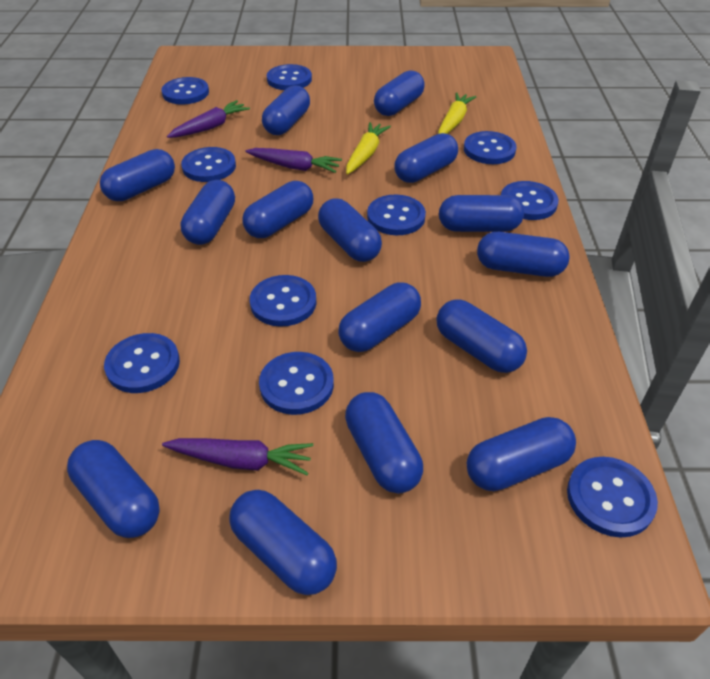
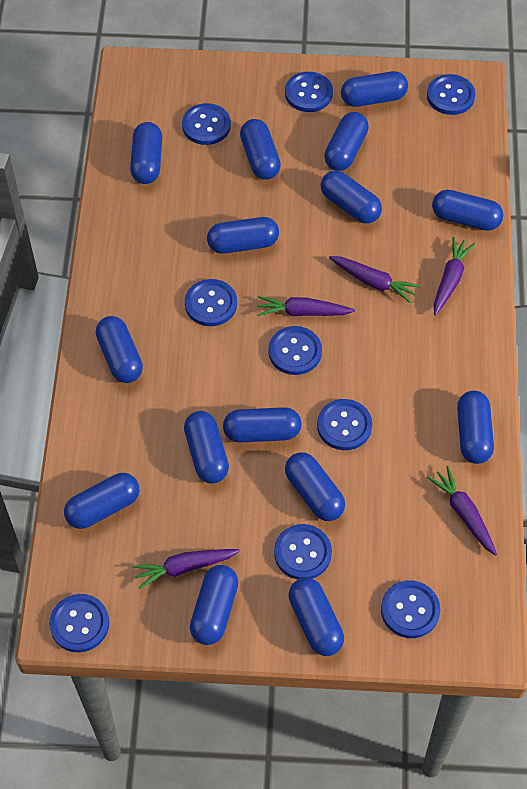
blue button: [104,333,180,393] [161,77,209,105] [181,147,236,182] [250,275,317,327] [259,352,334,415] [267,64,312,90] [367,195,426,235] [464,131,517,164] [501,181,559,220] [567,457,658,537] = 10 -> [49,594,109,652] [182,103,231,145] [185,279,237,326] [268,326,322,375] [274,524,332,579] [285,72,333,112] [317,399,372,450] [381,580,440,638] [427,74,476,115] = 9
purple carrot: [162,438,313,475] [167,100,250,138] [245,148,342,173] = 3 -> [132,549,240,589] [257,296,355,316] [329,256,420,303] [427,466,497,556] [434,237,475,315] = 5
yellow carrot: [346,122,391,174] [438,92,476,134] = 2 -> none = 0

